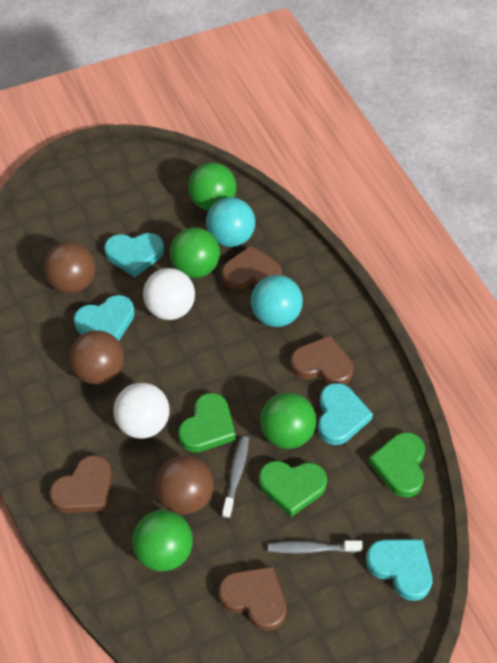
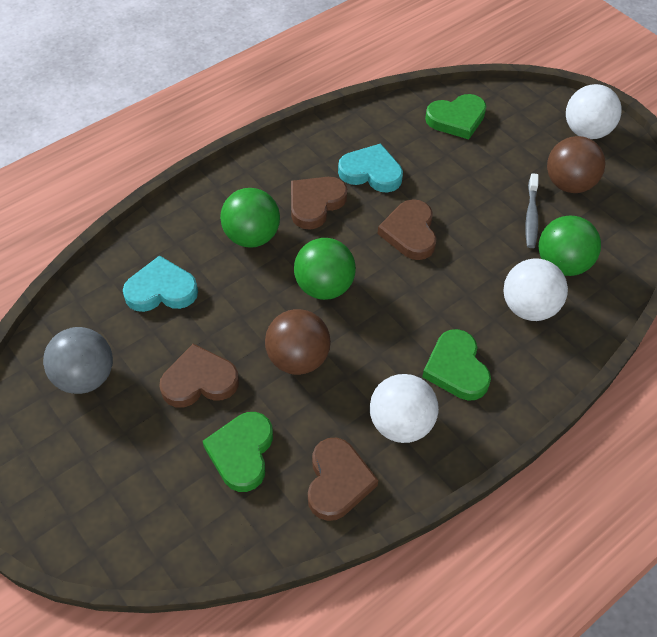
brown ball: [44,242,96,293] [69,330,124,384] [155,455,214,515] = 3 -> [265,309,331,375] [547,136,606,193] = 2
green ball: [132,510,193,571] [170,228,220,278] [188,163,237,211] [260,392,316,449] = 4 -> [220,188,280,248] [294,238,356,300] [539,216,601,276] = 3
grey ball: none = 0 -> [43,327,113,394] = 1
grey toothbrush: [222,436,249,518] [268,540,363,553] = 2 -> [525,173,539,248] = 1
turquoise ball: [206,197,255,247] [251,275,303,327] = 2 -> none = 0
turquoise heart: [74,295,135,341] [104,233,164,277] [318,383,373,445] [366,539,432,601] = 4 -> [123,255,198,312] [338,143,403,193] = 2
white ball: [113,383,170,439] [143,268,195,320] = 2 -> [370,374,439,443] [503,258,568,321] [566,84,622,139] = 3

